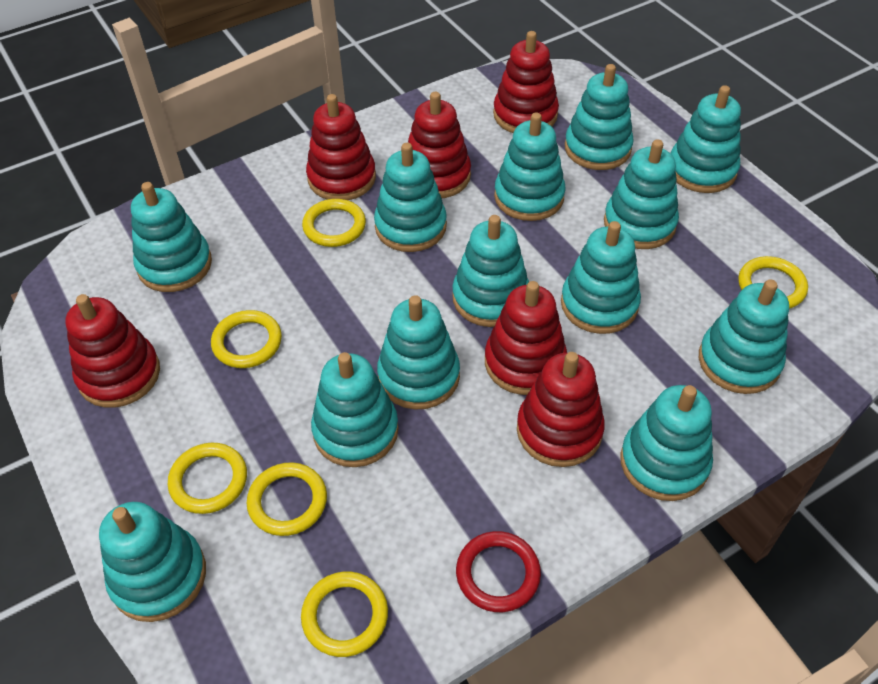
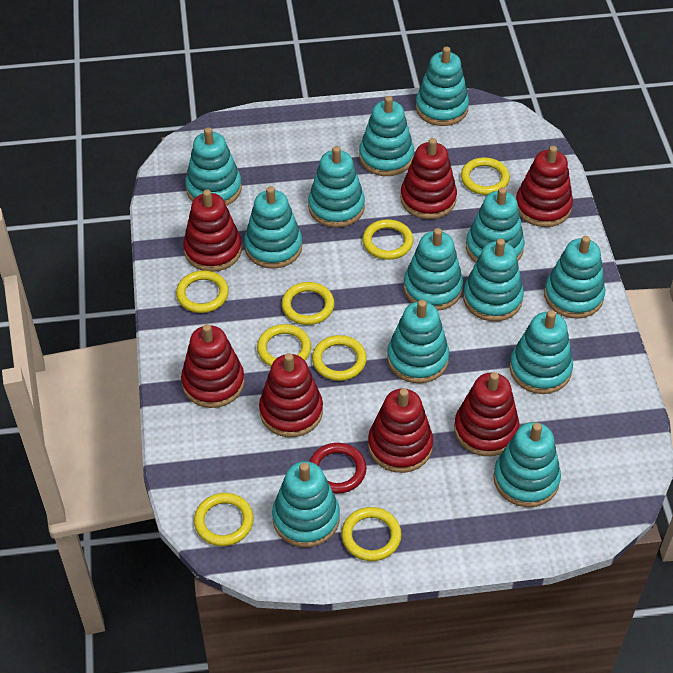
red stacking toy: [65,294,160,408] [306,94,376,200] [408,92,471,198] [485,281,567,395] [493,31,559,133] [517,352,605,467] = 6 -> [181,324,245,408] [183,190,242,272] [259,353,323,437] [368,388,433,473] [400,138,457,219] [454,372,519,456] [516,146,573,227] = 7
yellow ring: [168,443,247,514] [211,310,282,368] [247,462,327,536] [301,572,388,657] [302,199,366,247] [738,256,808,309] = 6 -> [176,270,229,313] [194,493,254,546] [257,324,311,366] [281,282,335,325] [312,335,367,381] [341,507,402,561] [362,219,413,260] [461,158,510,195] = 8

